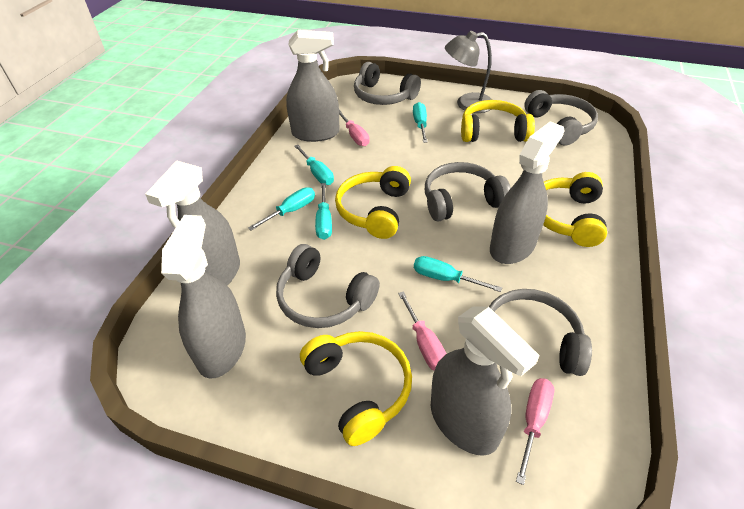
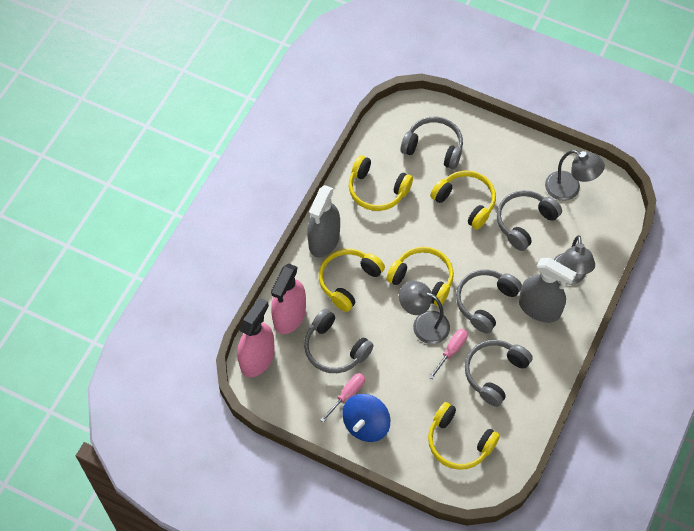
blue spinning top: none = 0 -> [342,394,390,442] = 1
grey lamp: [445,31,492,113] = 1 -> [399,281,450,344] [545,150,605,201] [553,235,595,285] = 3
grey spray bottle: [145,160,240,286] [161,215,246,379] [286,30,340,142] [431,306,540,456] [490,121,565,264] = 5 -> [307,185,340,258] [519,258,577,323] = 2
pink screwdriver: [339,110,369,146] [398,291,446,371] [516,378,554,485] = 3 -> [321,373,365,422] [429,329,468,379] = 2
pink spray bottle: none = 0 -> [237,297,275,377] [271,263,306,334] = 2
turquoise screwdriver: [248,187,315,231] [294,145,334,185] [315,183,332,240] [413,102,428,143] [414,256,502,292] = 5 -> none = 0
yellow headphones: [300,331,412,446] [335,166,411,239] [461,100,535,142] [543,172,607,247] = 4 -> [319,249,385,312] [349,155,413,211] [386,247,454,307] [428,402,500,470] [430,171,496,229] = 5

